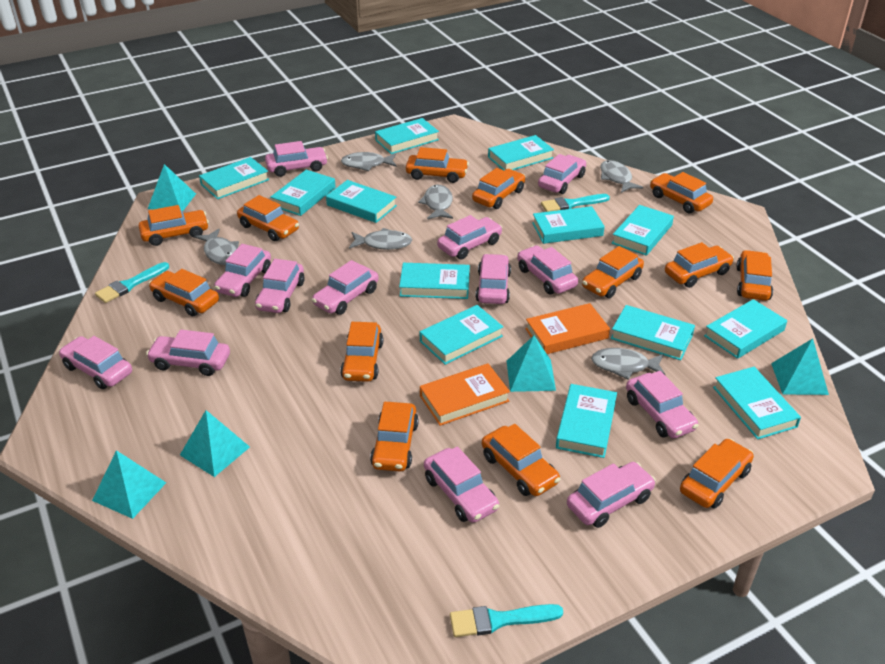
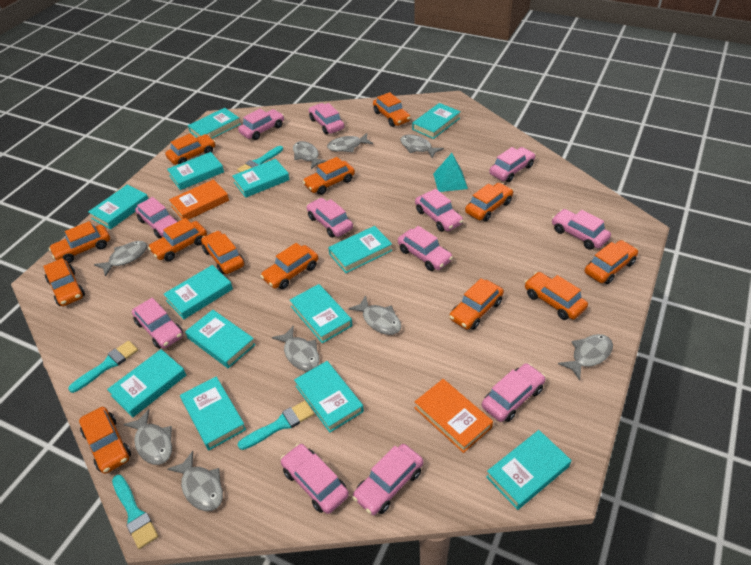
grey fish: [194,229,239,265] [341,152,397,171] [349,228,412,250] [418,185,453,219] [591,348,665,379] [600,160,643,193] = 6 -> [94,241,147,277] [123,409,172,465] [167,451,223,511] [272,325,320,371] [293,141,327,169] [327,133,373,152] [348,295,401,335] [400,134,444,159] [558,334,613,380] = 9
pink car: [59,336,132,389] [146,329,230,376] [214,244,271,297] [255,259,305,313] [265,141,328,177] [312,260,379,315] [424,446,499,523] [437,215,503,260] [476,254,511,304] [517,245,578,294] [538,154,586,194] [567,462,656,528] [626,371,698,438] = 13 -> [132,298,183,349] [135,197,178,238] [238,109,284,140] [280,443,349,514] [306,198,353,238] [309,103,344,135] [352,444,423,515] [398,226,453,271] [415,189,463,232] [482,363,546,422] [489,147,536,182] [552,209,611,250] = 12
turquoise brush: [95,262,169,303] [450,604,563,637] [541,194,610,212] = 3 -> [68,341,138,393] [112,475,158,549] [237,146,283,172] [238,401,314,450] = 4
turquoise pyramid: [92,450,166,519] [148,164,196,212] [180,410,250,477] [507,335,556,392] [771,338,829,395] = 5 -> [433,153,468,192] = 1

